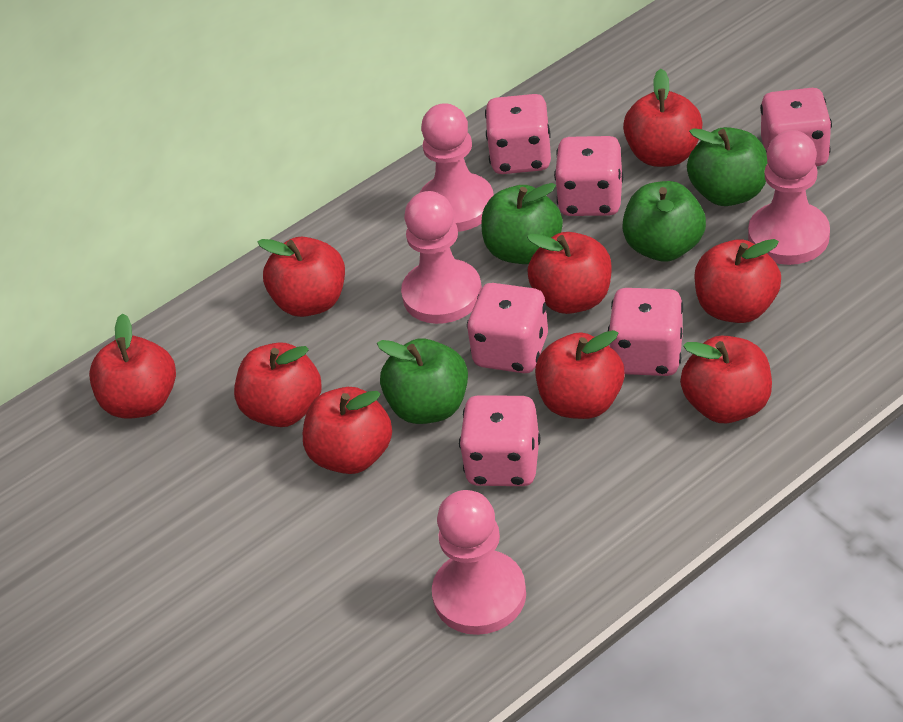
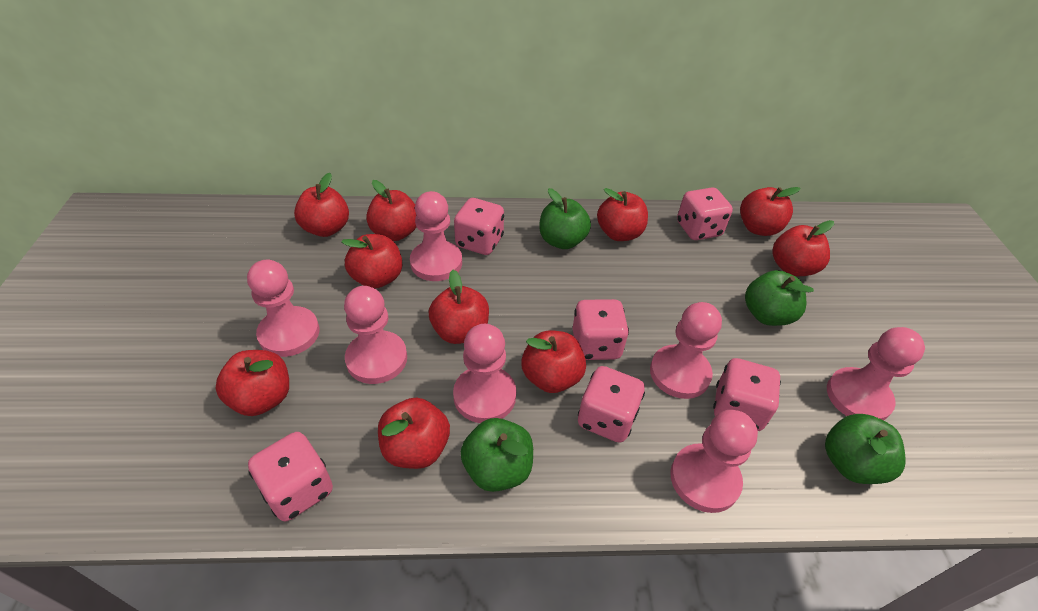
pink pawn: [401,191,482,324] [419,103,494,232] [432,490,526,635] [748,130,830,265] = 4 -> [247,260,319,357] [344,286,407,384] [410,191,462,281] [453,324,516,423] [650,302,722,399] [670,410,758,513] [827,327,925,421] = 7
red apple: [89,313,176,418] [234,342,322,427] [258,237,345,317] [303,387,392,474] [527,232,612,314] [535,330,624,419] [623,69,702,167] [680,335,772,423] [694,239,781,323] = 9 -> [215,350,289,416] [294,173,349,237] [341,234,402,289] [366,180,417,241] [378,398,450,469] [429,270,489,344] [521,330,586,393] [597,188,648,241] [740,187,801,236] [772,220,834,276] = 10

